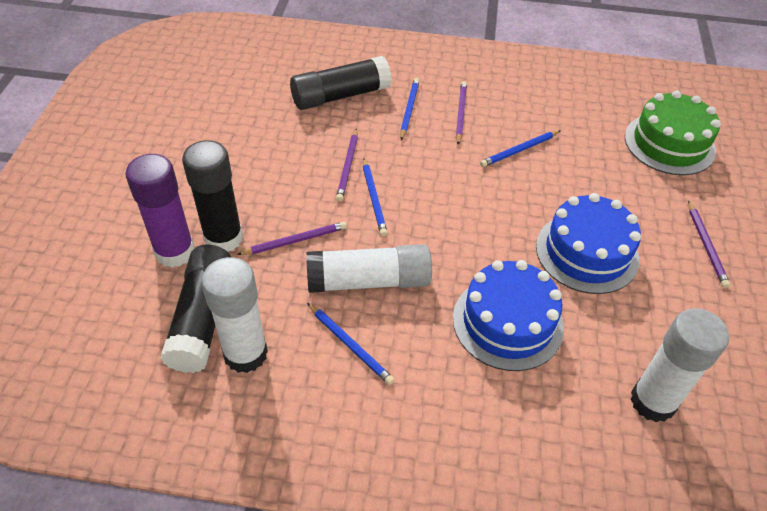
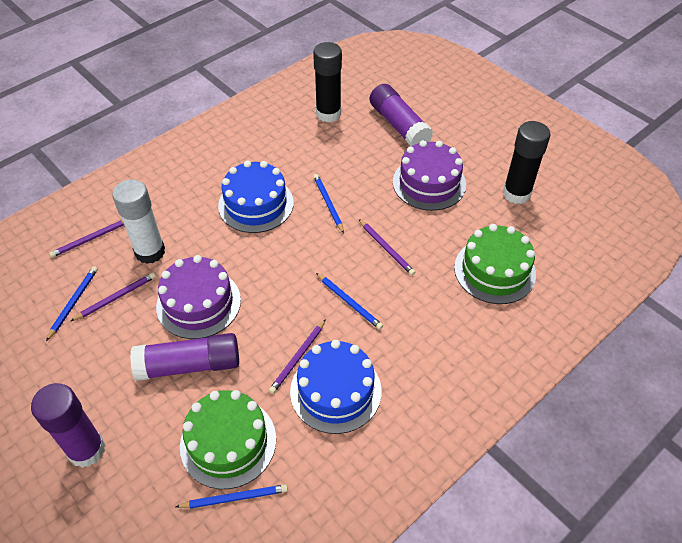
black glue stick: [160,244,231,373] [182,140,243,252] [290,56,392,110] = 3 -> [313,42,342,122] [503,121,550,204] = 2
green cake: [625,91,721,175] = 1 -> [180,390,276,489] [454,224,536,304] = 2
purple cake: none = 0 -> [156,255,241,339] [393,140,466,211] = 2
purple glue stick: [125,154,194,267] = 1 -> [31,383,106,468] [130,333,239,381] [370,84,433,146] = 3
white glue stick: [201,257,268,373] [306,244,432,293] [630,308,729,422] = 3 -> [112,179,165,264] = 1

